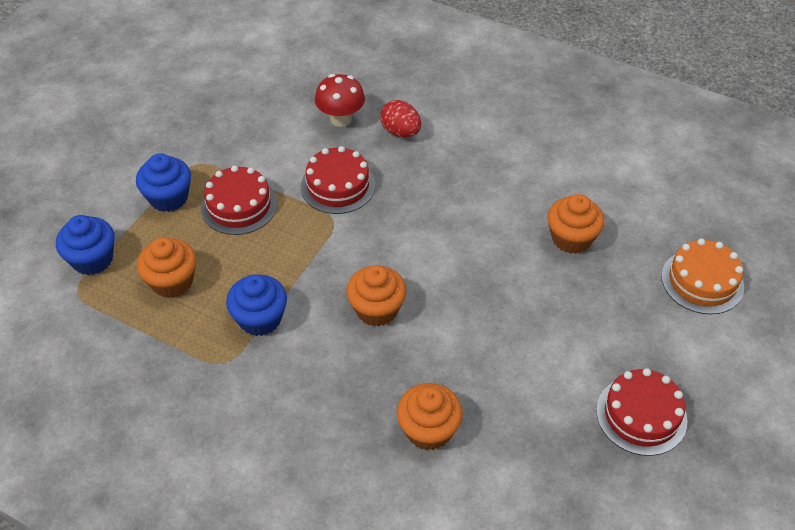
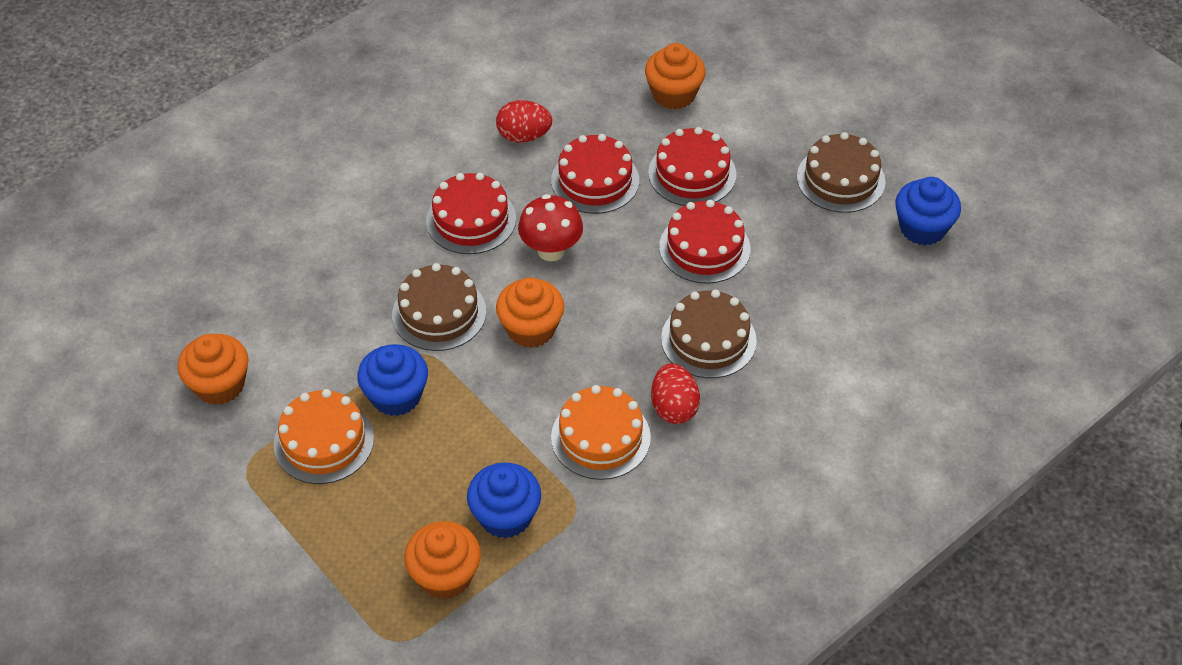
brown cake: none = 0 -> [392,263,486,351] [661,290,757,378] [797,132,886,213] = 3
orange cake: [661,239,744,314] = 1 -> [274,389,374,484] [551,385,651,480] = 2
red cake: [201,166,277,235] [301,146,375,214] [596,368,688,456] = 3 -> [426,173,516,254] [551,134,639,214] [648,127,736,206] [659,200,750,284] = 4
red egg: [380,100,421,137] = 1 -> [496,100,552,143] [651,364,700,424] = 2

